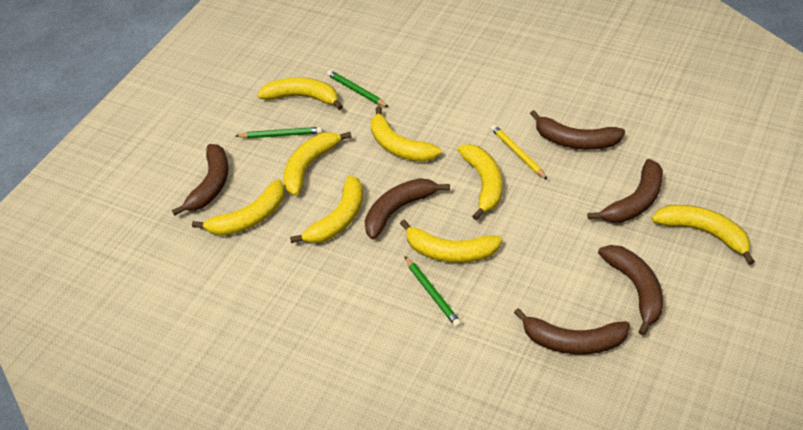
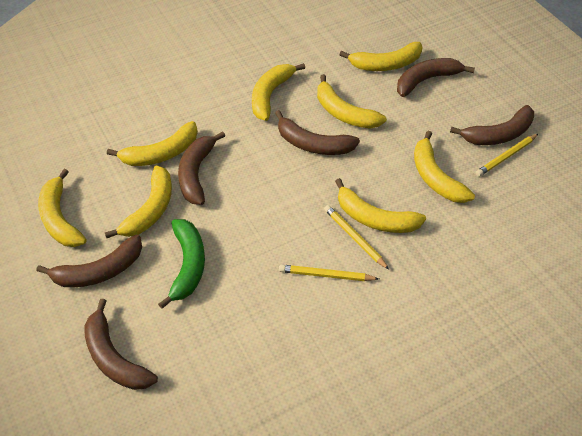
green banana: none = 0 -> [158,219,205,309] = 1
green pencil: [236,127,323,138] [327,70,389,107] [405,257,462,328] = 3 -> none = 0
yellow pencil: [491,125,548,180] = 1 -> [279,264,379,281] [324,205,389,270] [476,134,538,177] = 3

